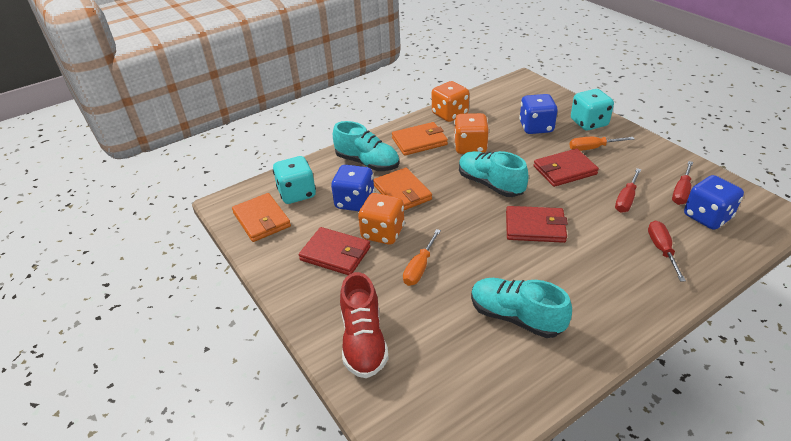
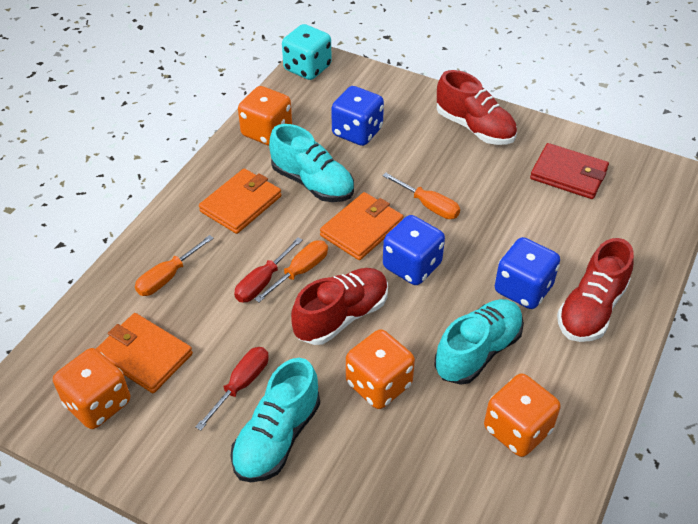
orange dice: [358,193,405,245] [432,81,469,122] [454,113,489,154] = 3 -> [53,348,130,429] [238,86,292,146] [346,329,415,409] [484,374,561,457] = 4
orange screwdriver: [403,229,441,286] [570,137,634,151] = 2 -> [135,235,214,296] [255,240,328,302] [383,173,460,219] = 3
red screwdriver: [615,168,641,213] [648,221,686,282] [672,161,693,205] = 3 -> [195,347,268,430] [234,237,303,303] = 2
red shoe: [340,272,389,378] = 1 -> [291,268,388,345] [437,70,517,145] [557,238,634,342] = 3
red wallet: [299,227,370,275] [506,206,568,243] [534,149,599,187] = 3 -> [530,143,609,199] = 1
turquoise dice: [273,156,316,204] [571,89,614,131] = 2 -> [282,24,332,80] = 1

